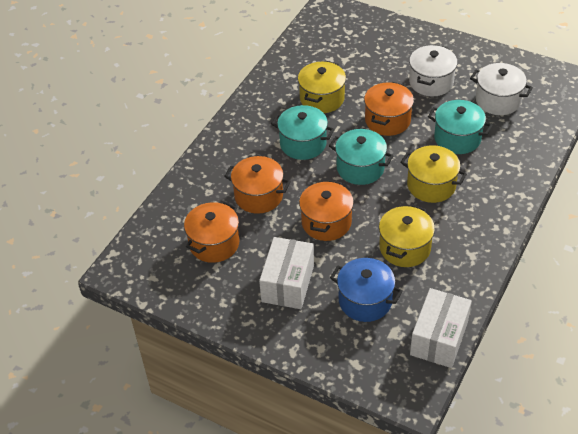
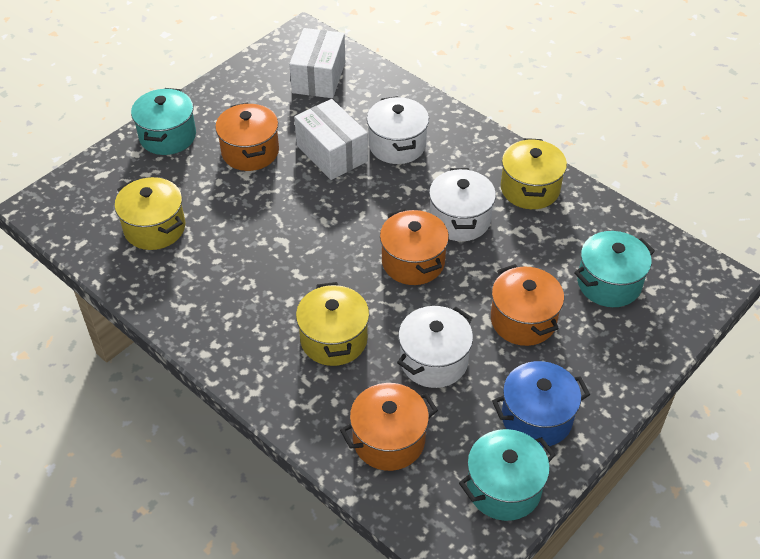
white pot: [409,45,458,96] [470,63,533,115] = 2 -> [367,96,429,164] [397,306,473,388] [429,168,496,241] = 3

